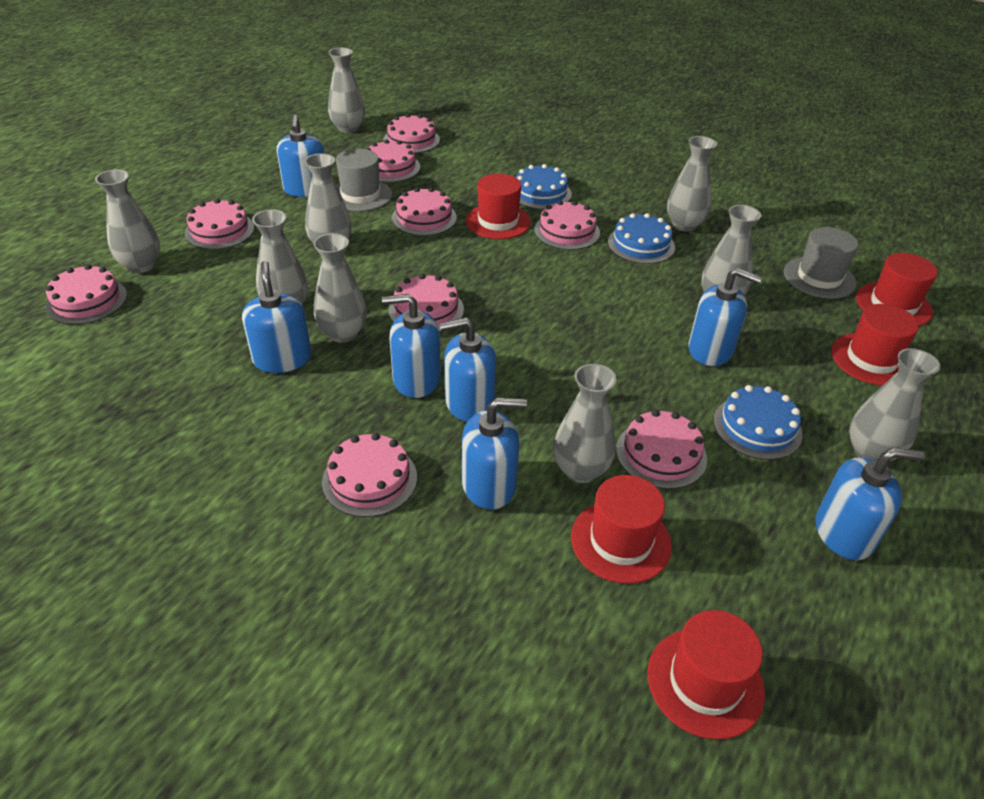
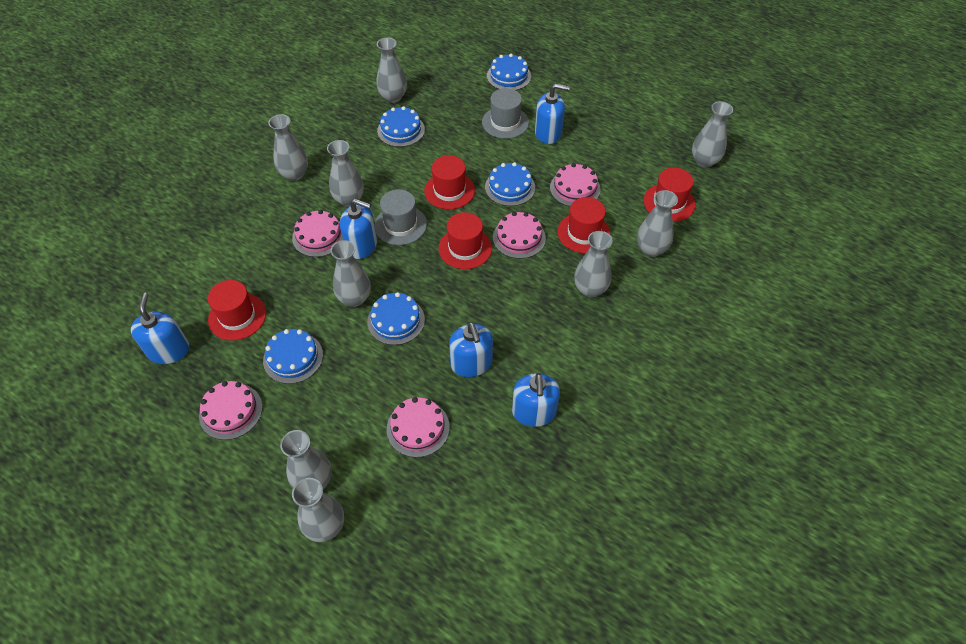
blue cake: [516,164,572,209] [608,213,675,264] [713,385,803,460] = 3 -> [263,329,323,384] [367,292,425,345] [377,106,425,147] [485,162,535,206] [487,54,531,90] = 5
blue soap dispenser: [242,261,311,373] [277,115,324,197] [382,294,441,398] [439,317,496,422] [462,398,527,509] [688,268,762,366] [816,448,925,560] = 7 -> [131,293,189,364] [340,199,377,259] [449,322,493,377] [512,373,560,427] [535,84,570,144] = 5
pink cake: [46,264,127,325] [185,199,254,249] [322,433,417,517] [366,139,420,182] [383,114,440,153] [389,274,464,332] [392,187,457,236] [534,200,600,250] [616,410,707,489] = 9 -> [199,381,263,440] [292,210,343,257] [387,397,450,457] [493,212,546,259] [550,163,601,207] = 5

